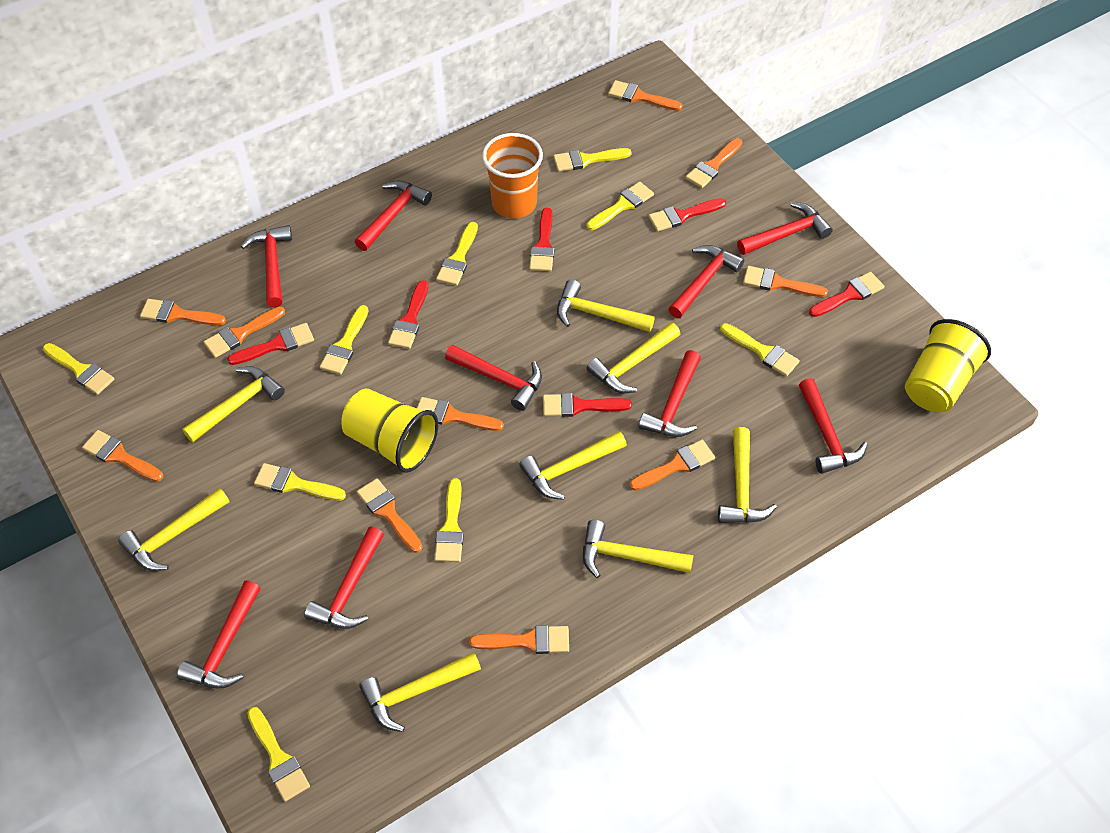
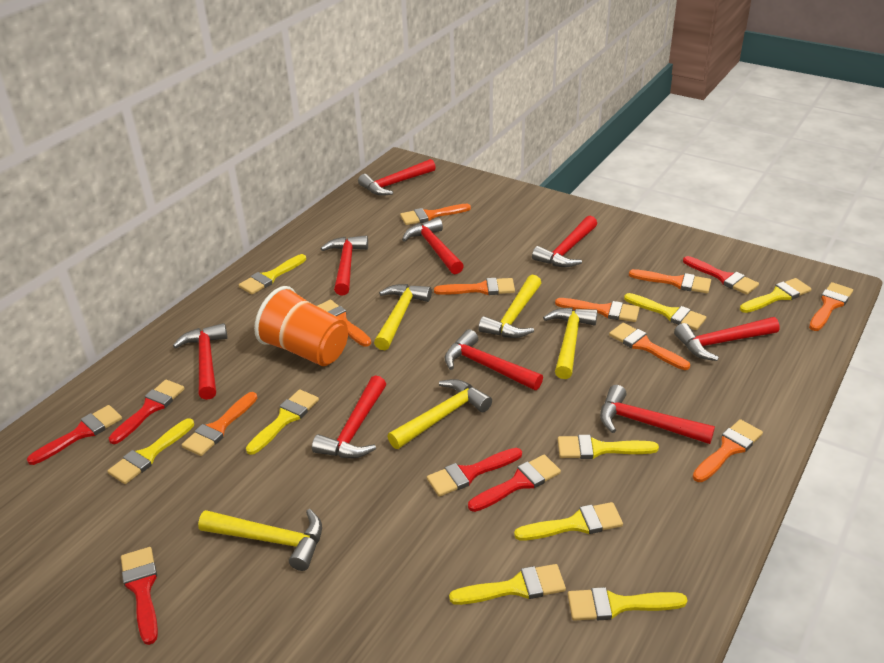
orange brush: [82,430,163,482] [140,299,226,325] [204,306,285,358] [357,478,422,553] [417,397,504,431] [469,625,569,654] [608,80,683,111] [629,440,715,491] [685,138,742,188] [743,266,828,297] = 10 -> [182,392,257,456] [317,300,371,347] [400,204,471,225] [434,278,515,295] [555,298,640,322] [609,323,690,370] [629,269,711,293] [693,419,763,482] [809,282,853,331] = 9
yellow cup: [341,389,438,473] [905,319,991,412] = 2 -> none = 0
yellow hammer: [118,488,230,571] [182,366,285,442] [359,652,481,732] [519,431,627,500] [557,280,655,332] [583,520,694,578] [587,322,680,393] [718,427,777,523] = 8 -> [198,509,322,571] [374,284,432,350] [387,379,492,449] [478,275,541,338] [543,307,598,379] = 5

